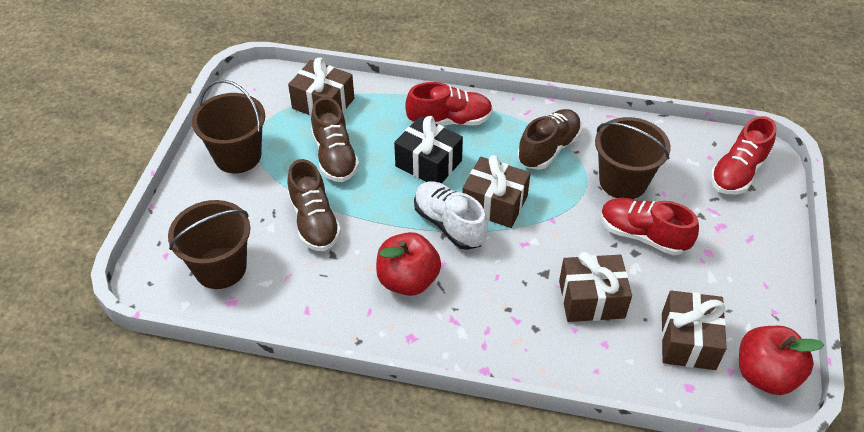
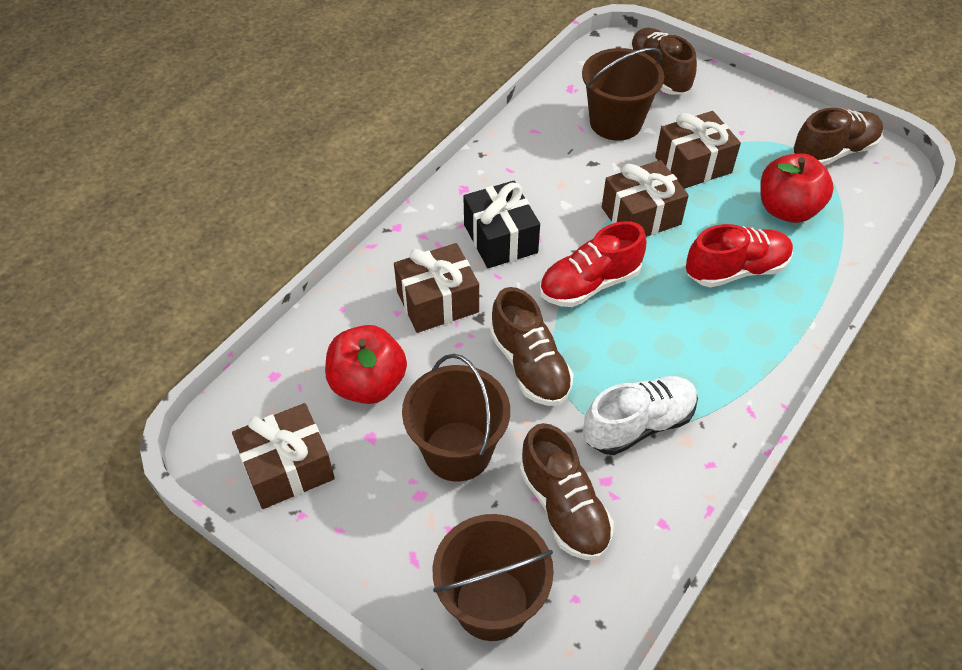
brown shoe: [287,159,341,251] [311,97,359,182] [517,109,582,170] = 3 -> [490,287,574,406] [520,423,614,560] [629,28,697,95] [793,108,883,166] = 4
red shoe: [405,82,493,126] [601,198,699,255] [710,116,777,194] = 3 -> [539,221,646,307] [686,224,793,287] = 2

